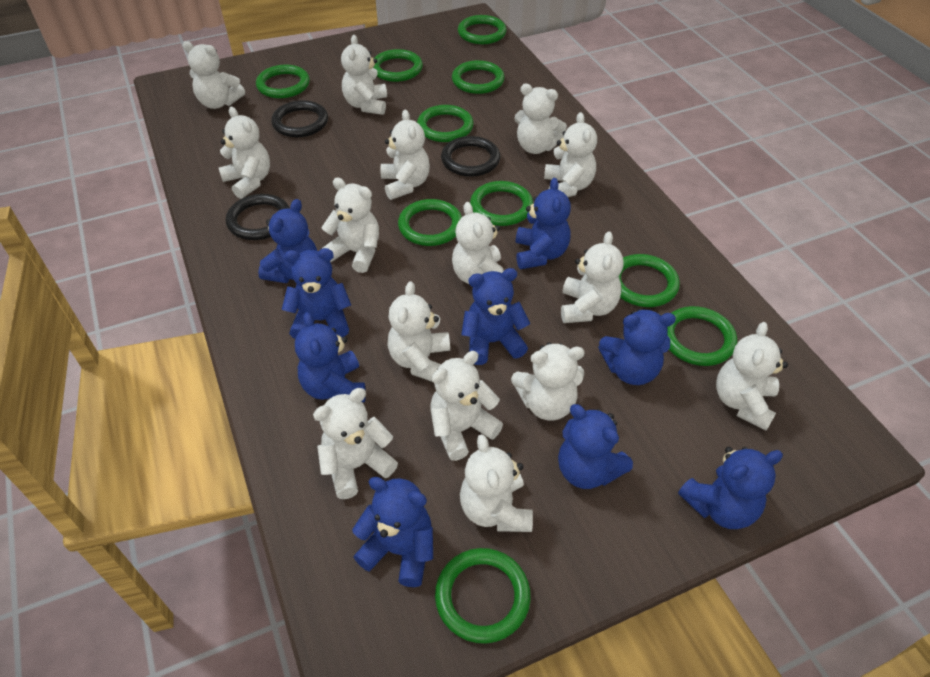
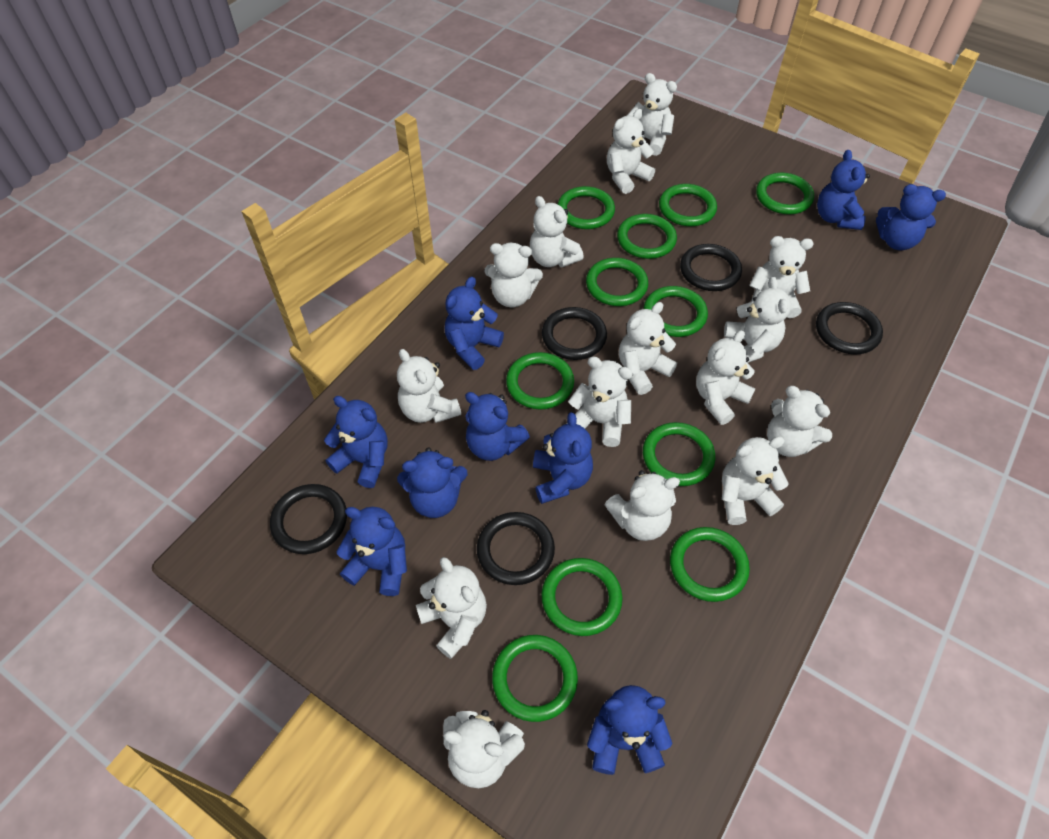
black ring: [226,194,290,240] [271,100,328,137] [441,136,500,177] = 3 -> [270,484,347,554] [477,512,555,585] [542,307,607,360] [680,244,742,291] [816,302,883,355] = 5
green ring: [256,65,310,98] [373,49,423,82] [398,199,462,246] [417,105,474,142] [435,548,531,644] [452,60,505,94] [458,15,507,44] [470,181,533,226] [618,254,680,307] [667,306,737,366] = 10 -> [492,635,578,722] [506,352,574,410] [541,558,623,636] [558,186,615,229] [586,258,648,306] [617,214,677,259] [643,286,708,337] [643,422,715,486] [659,184,717,226] [670,527,750,602] [756,173,814,214] = 11

